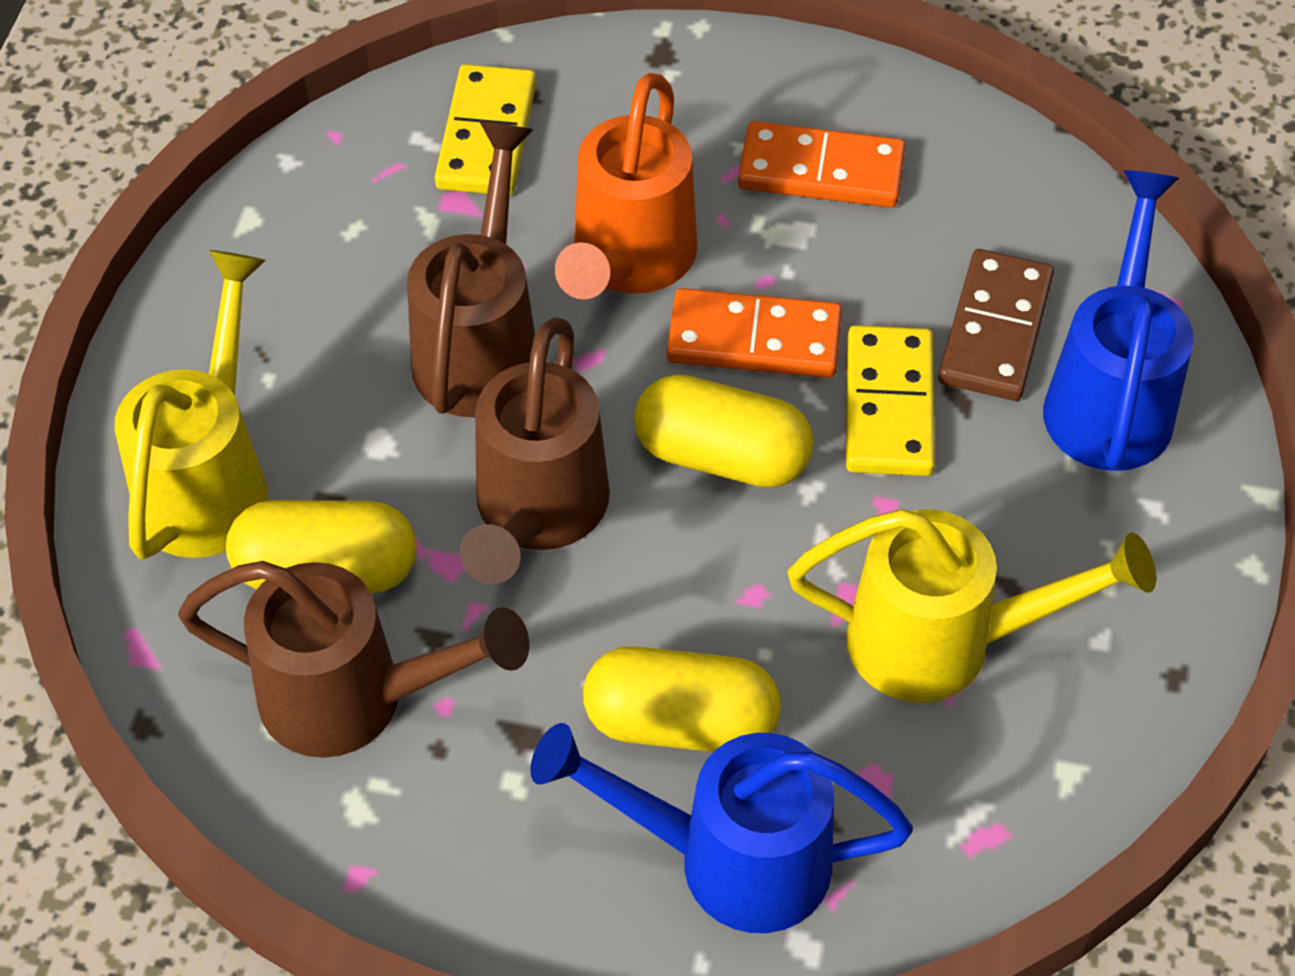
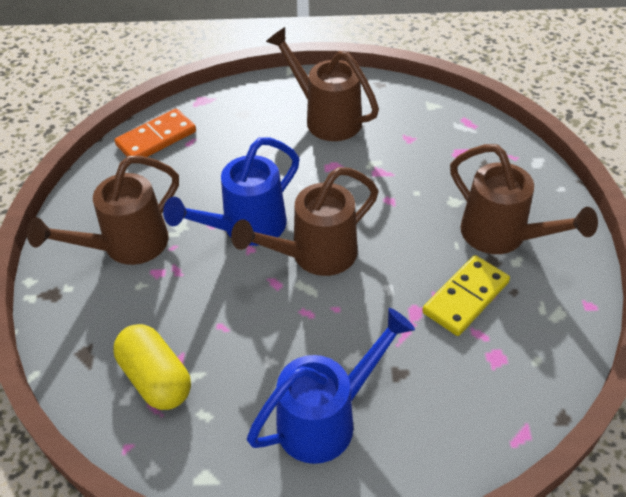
brown domino: [938,249,1054,401] = 1 -> none = 0
brown watering can: [178,561,529,758] [407,121,535,417] [459,317,610,584] = 3 -> [27,156,179,265] [231,167,378,276] [266,27,379,141] [450,144,598,254] = 4
orange domino: [667,288,842,378] [738,121,906,208] = 2 -> [114,109,196,157] = 1
orange watering can: [555,73,698,299] = 1 -> none = 0
yellow capsule: [226,500,417,593] [583,646,781,752] [634,374,814,488] = 3 -> [113,324,191,410] = 1
yellow domino: [435,64,536,195] [846,325,935,476] = 2 -> [422,255,510,336] = 1
yellow watering can: [114,250,268,560] [788,509,1156,703] = 2 -> none = 0

